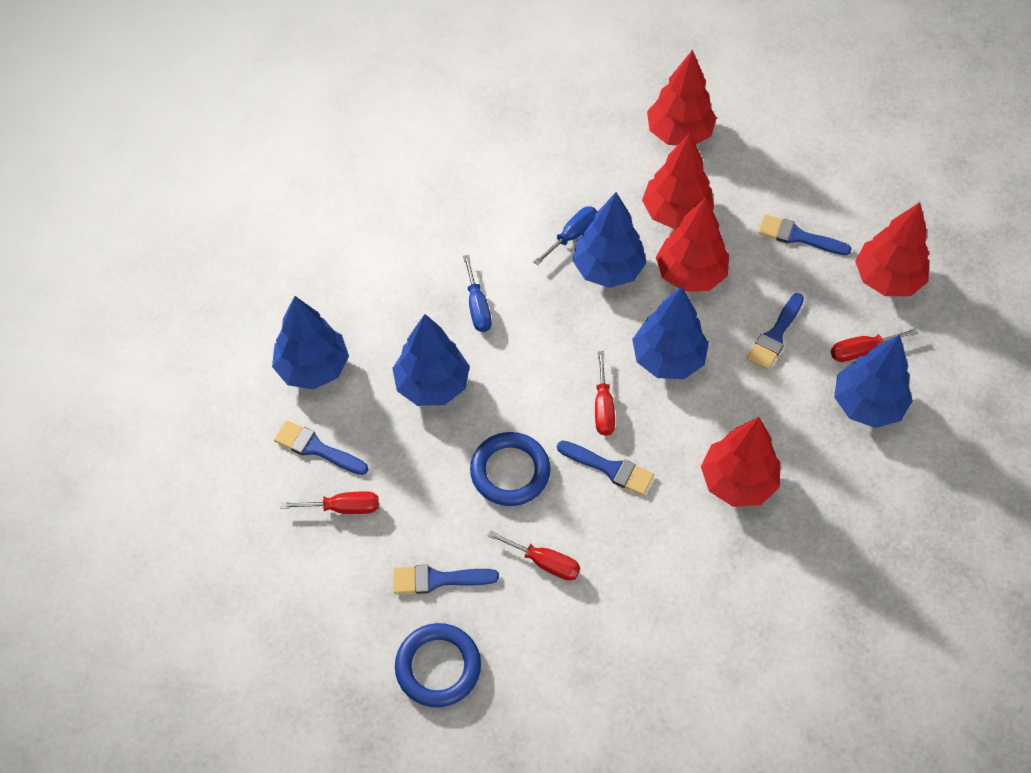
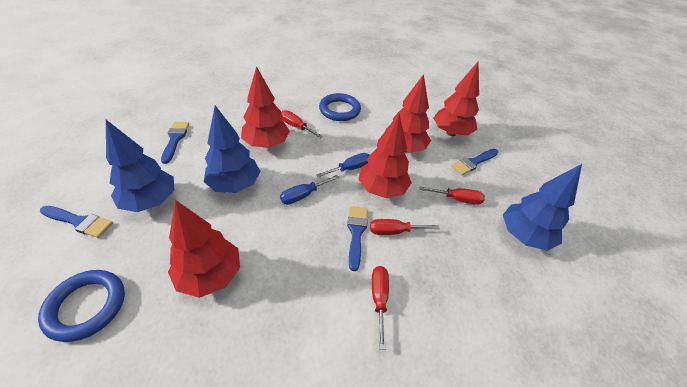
blue brush: [274,420,368,475] [393,565,499,594] [557,440,654,496] [747,293,804,370] [758,214,852,255] = 5 -> [40,206,113,238] [161,122,189,164] [347,206,368,271] [451,149,498,175] = 4
blue tree: [272,296,349,390] [392,314,470,406] [573,192,647,288] [632,287,709,379] [834,335,913,428] = 5 -> [106,120,175,212] [204,106,260,193] [503,164,582,251] = 3

